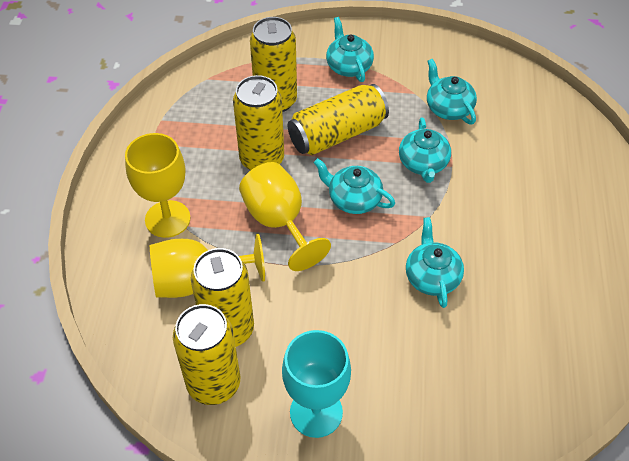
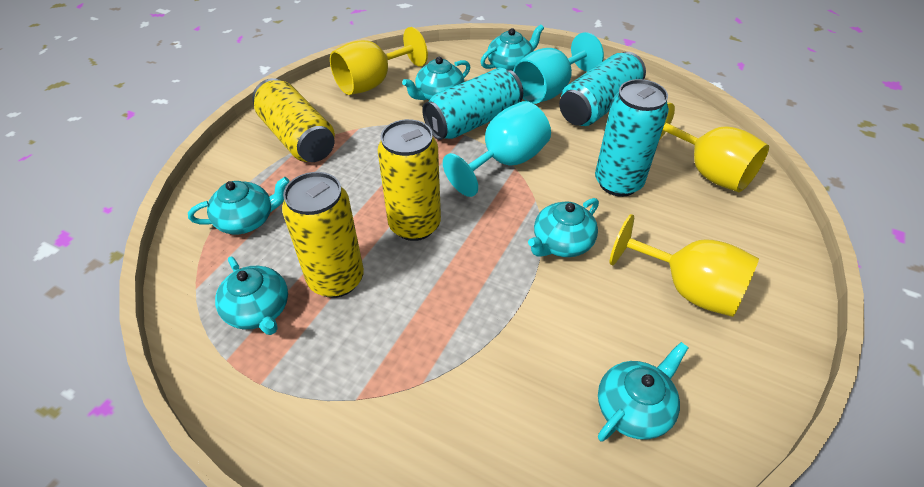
turquoise can: none = 0 -> [422,68,523,140] [559,52,646,126] [595,79,669,197] = 3
turquoise goblet: [282,330,351,438] = 1 -> [443,101,551,197] [513,32,604,104] = 2
turquoise teapot: [314,158,395,214] [326,17,374,82] [399,117,451,183] [406,217,464,308] [427,59,477,124] = 5 -> [188,177,290,235] [215,256,288,335] [402,57,470,100] [481,24,544,71] [528,198,599,257] [598,342,689,442] = 6
yellow can: [173,304,240,405] [191,248,254,347] [233,75,284,171] [250,17,297,112] [288,84,389,155] = 5 -> [252,78,335,162] [282,172,364,298] [377,119,441,241] = 3

